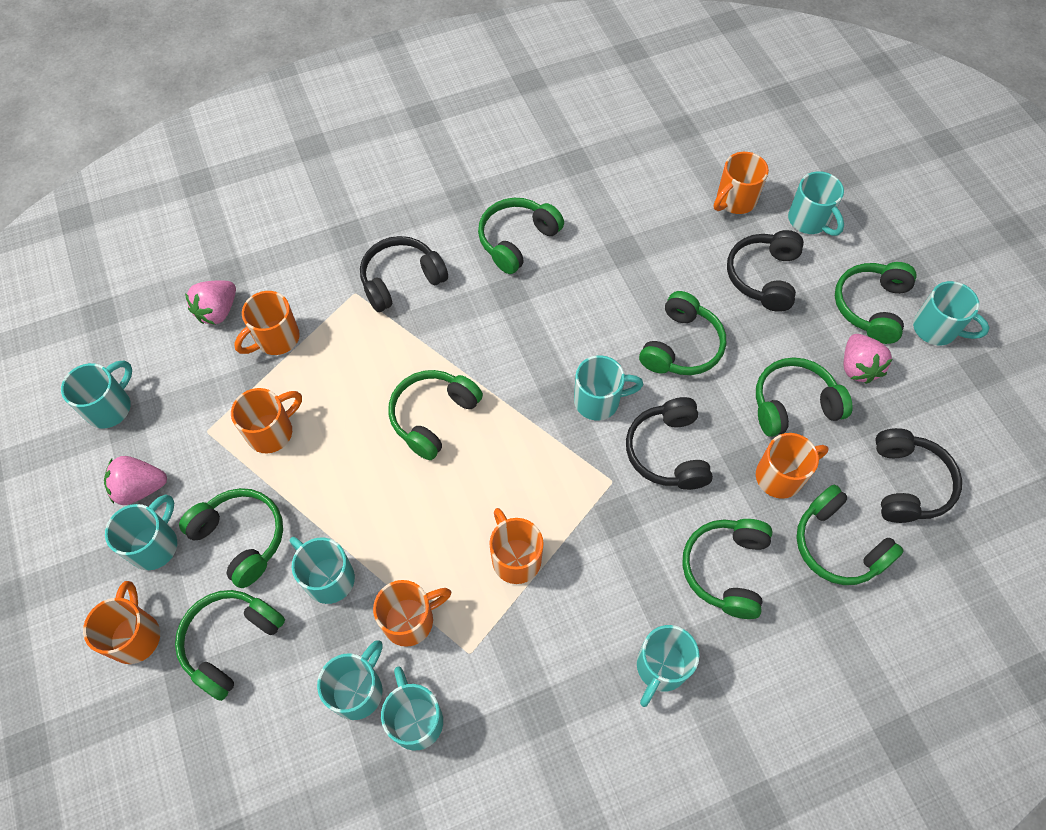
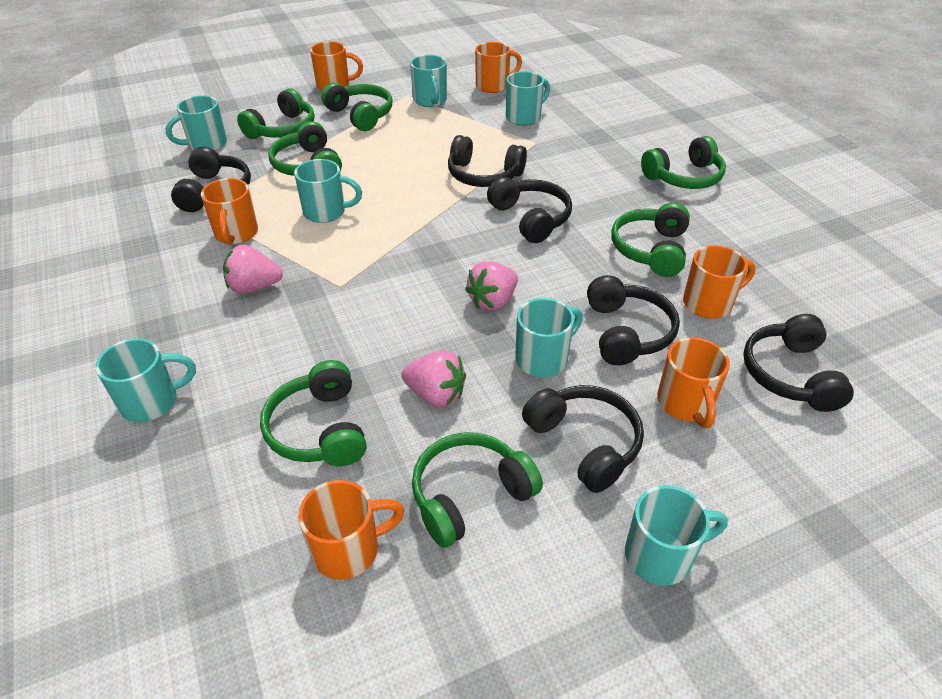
black headphones: [360,236,448,312] [626,397,713,490] [727,230,804,312] [875,428,962,523] = 4 -> [171,147,251,212] [448,135,527,187] [487,177,572,243] [522,385,644,493] [587,275,680,365] [743,314,854,412] = 6
green headphones: [175,590,285,701] [179,488,283,588] [388,370,483,460] [478,198,564,274] [639,291,726,375] [682,519,773,619] [756,357,853,437] [796,484,904,585] [835,262,917,344] = 9 -> [237,88,315,139] [260,360,367,466] [268,121,342,176] [321,83,393,131] [412,432,543,548] [611,202,690,277] [641,136,726,189] = 7
orange mug: [83,581,160,664] [231,388,302,453] [234,291,300,355] [373,580,451,647] [489,508,544,584] [714,152,769,214] [756,433,828,499] = 7 -> [201,178,258,245] [298,480,405,580] [310,41,363,91] [475,42,522,93] [657,337,730,428] [683,245,756,319] = 6
turquoise mug: [61,360,132,428] [105,495,177,570] [290,537,355,604] [317,640,383,720] [381,666,443,750] [574,355,644,420] [637,625,699,707] [788,171,844,236] [913,281,990,345] = 9 -> [95,338,196,422] [166,95,227,151] [294,159,362,223] [410,55,447,107] [506,71,550,126] [515,298,583,377] [625,485,728,586] = 7

